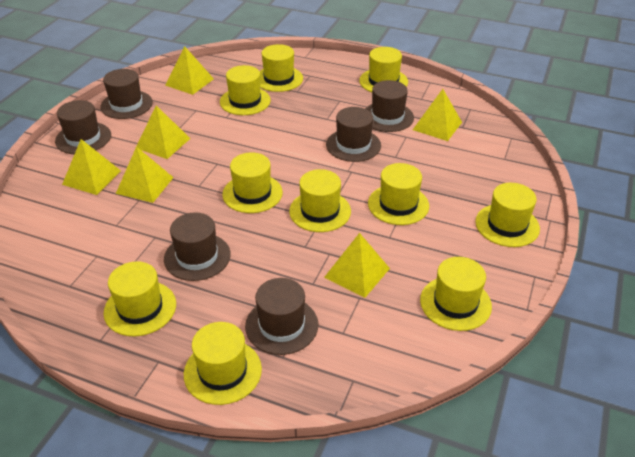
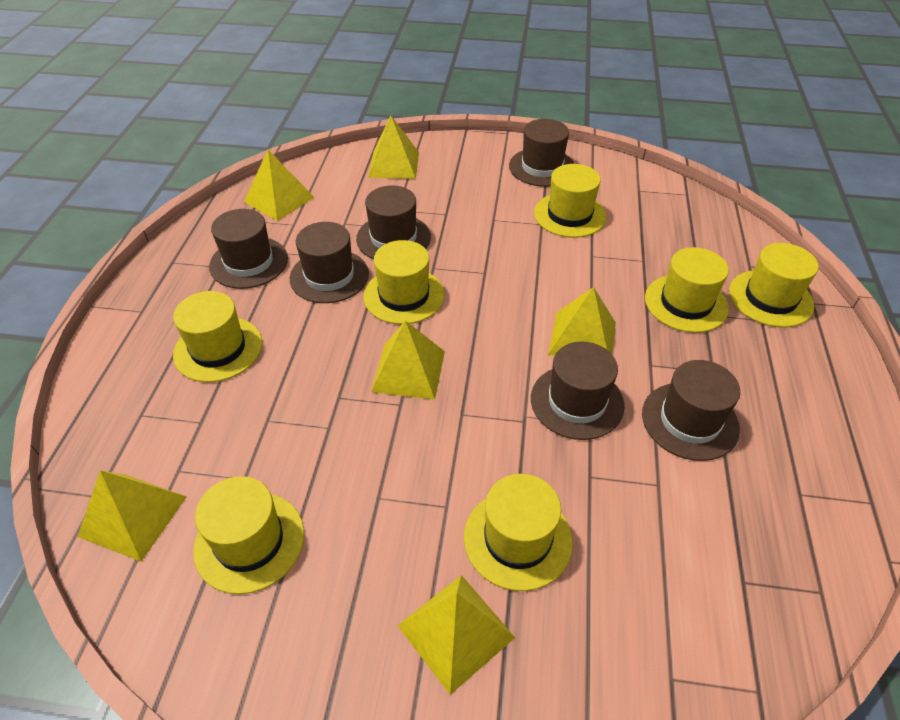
yellow hat: [104,262,176,336] [184,322,262,405] [220,65,271,115] [222,152,283,213] [259,44,303,92] [289,169,351,232] [359,47,408,92] [368,163,429,225] [420,257,492,331] [475,183,540,247] = 10 -> [173,291,262,382] [193,476,304,594] [363,240,444,324] [464,474,573,591] [534,164,606,238] [645,247,729,333] [729,243,819,327] = 7

